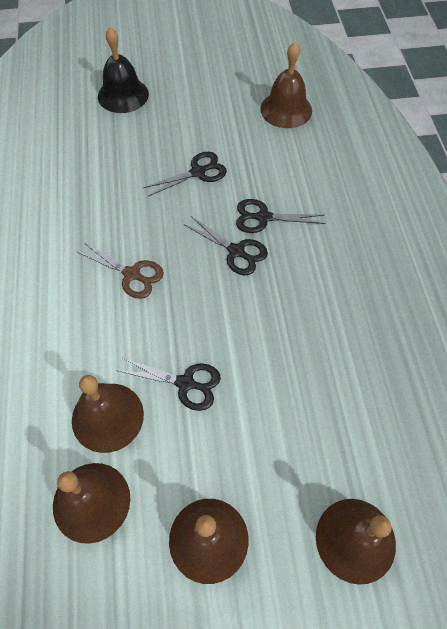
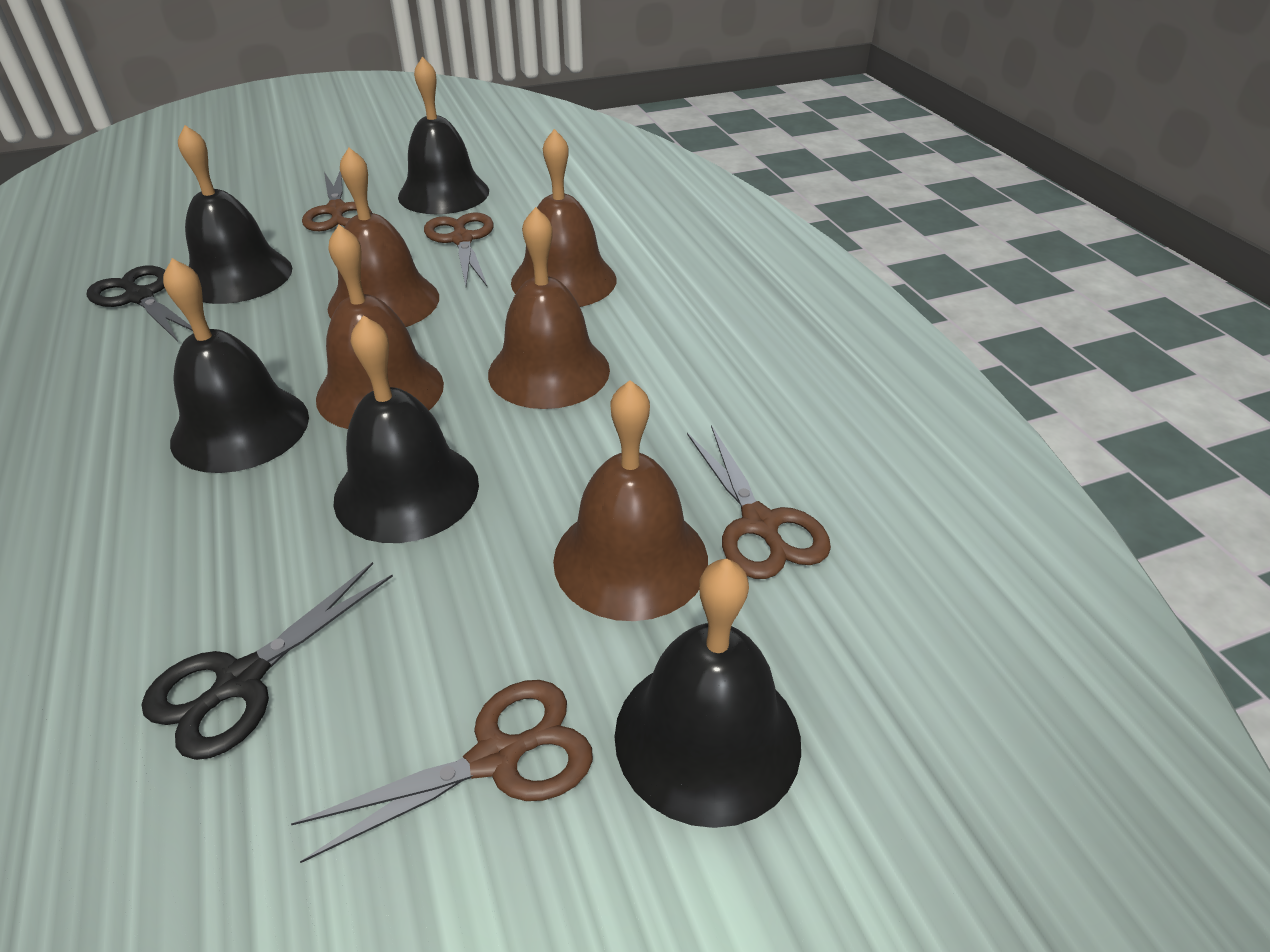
black bell: [98,27,149,113] = 1 -> [163,258,309,473] [178,125,292,304] [333,315,479,543] [398,57,489,214] [615,559,801,828] = 5
black scissors: [116,358,221,411] [143,152,227,196] [184,216,268,275] [236,199,325,233] = 4 -> [87,266,193,342] [142,562,393,760] = 2
brown scissors: [76,242,164,299] = 1 -> [291,680,593,863] [302,171,372,231] [424,212,494,286] [687,425,831,579] = 4

